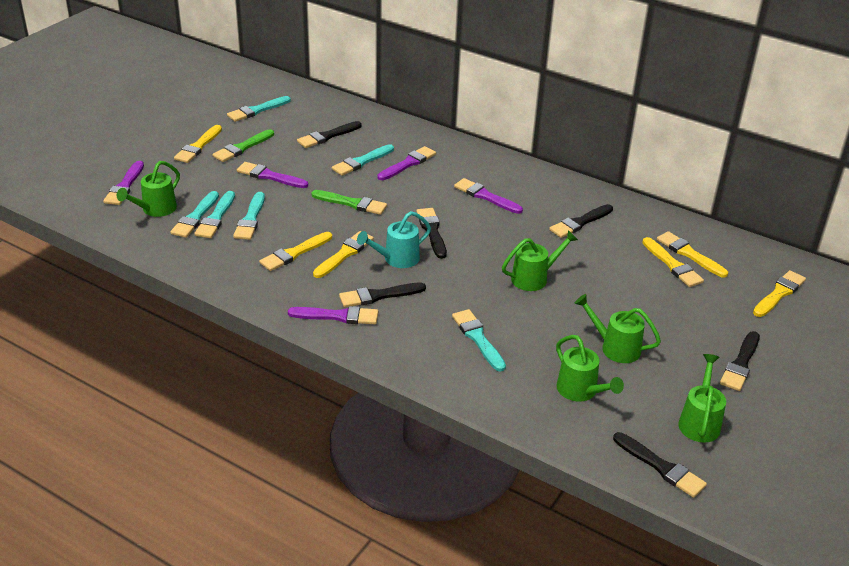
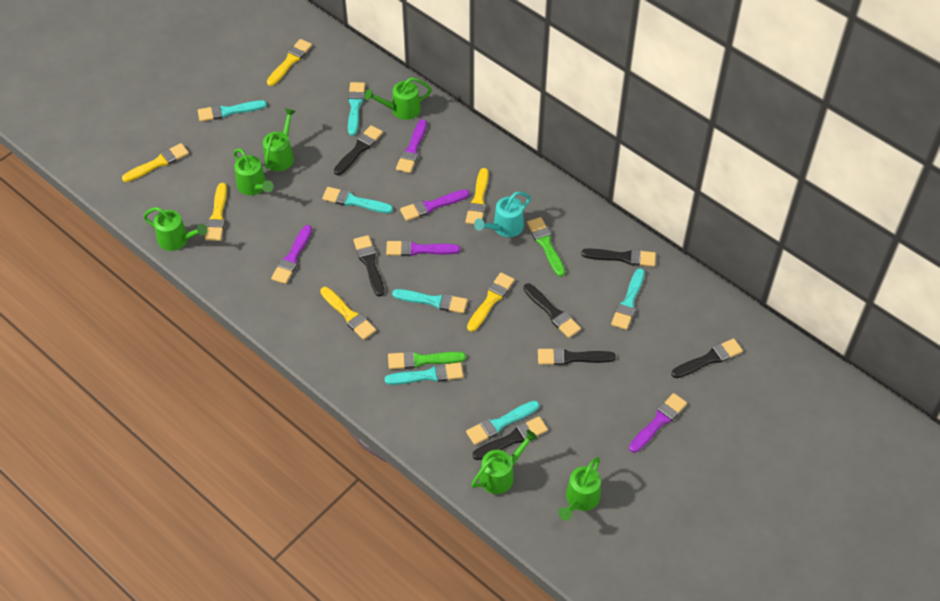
black brush: [297,121,362,148] [339,282,426,307] [416,208,447,259] [549,204,613,238] [613,432,707,498] [720,331,760,391] = 6 -> [334,125,383,175] [353,235,384,297] [472,416,548,460] [524,284,581,338] [538,348,616,365] [581,248,656,267] [671,338,743,378] = 7
green watering can: [116,161,180,217] [502,230,578,291] [556,335,624,402] [574,294,661,363] [678,354,726,443] = 5 -> [143,207,207,251] [233,148,274,195] [263,108,296,171] [365,77,432,120] [471,430,538,494] [559,457,601,521] = 6
turquoise brush: [170,191,219,238] [194,191,235,238] [227,96,291,122] [233,192,265,240] [332,144,394,176] [452,309,506,372] = 6 -> [198,100,267,122] [322,187,393,213] [348,82,365,136] [385,362,463,385] [392,289,467,313] [466,401,539,445] [611,268,645,330] = 7

